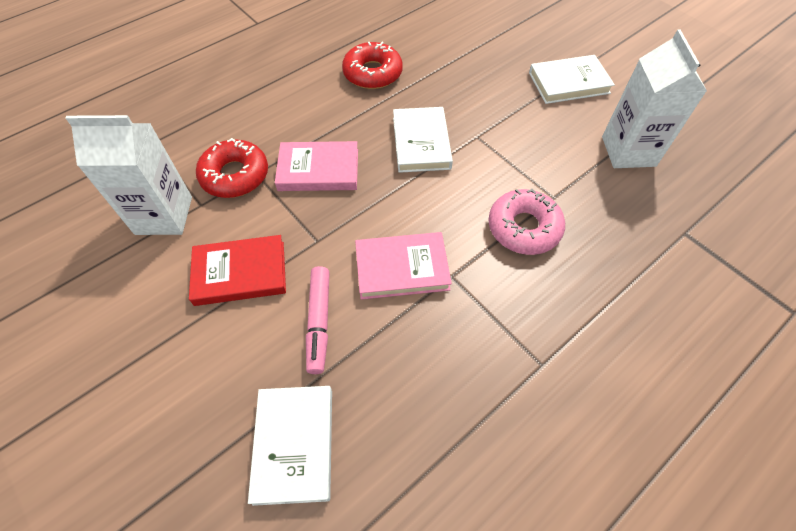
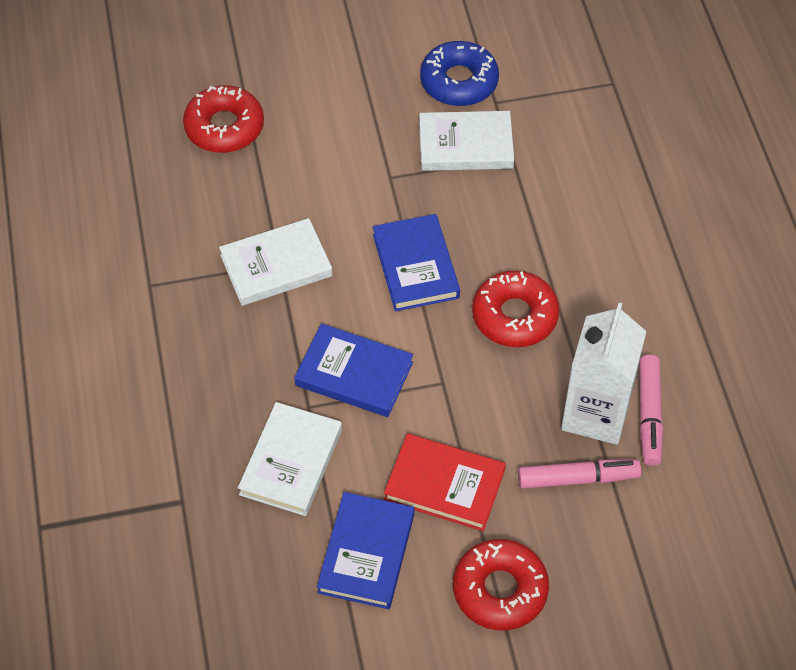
blue book: none = 0 -> [294,323,413,417] [317,492,414,609] [373,214,460,311] = 3
blue donut: none = 0 -> [420,41,499,106] = 1
pink book: [275,141,358,191] [355,232,452,300] = 2 -> none = 0
pink donut: [488,189,565,255] = 1 -> none = 0
pink marker: [306,266,330,374] = 1 -> [518,459,641,489] [639,355,663,466] = 2
red donut: [196,138,268,198] [342,41,403,89] = 2 -> [183,85,264,153] [453,539,549,630] [472,270,559,347] = 3
white carton: [66,115,192,235] [602,29,707,168] = 2 -> [561,303,647,445] = 1

